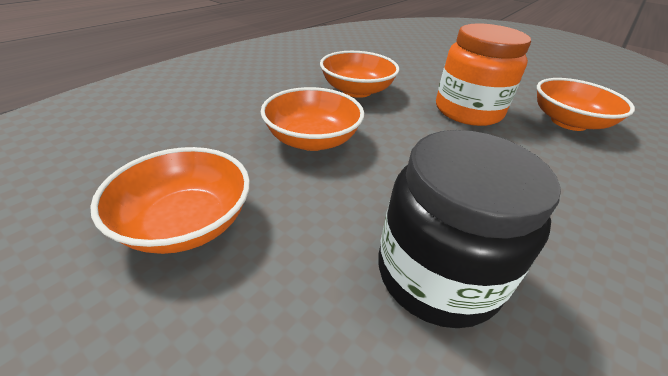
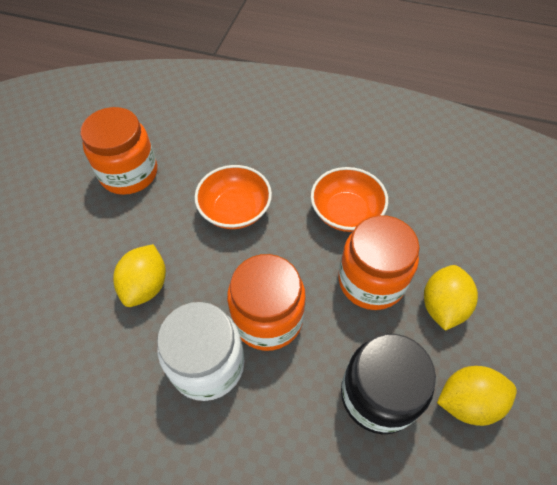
orange bowl: [90,147,250,254] [261,87,364,151] [320,51,399,98] [537,78,635,131] = 4 -> [195,165,272,229] [311,167,388,232] = 2
orange jar: [436,23,531,126] = 1 -> [81,107,157,195] [227,254,306,351] [338,215,420,310] = 3
white jar: none = 0 -> [157,302,245,401] = 1
yellow lemon: none = 0 -> [113,244,166,307] [424,265,478,331] [437,366,517,426] = 3

